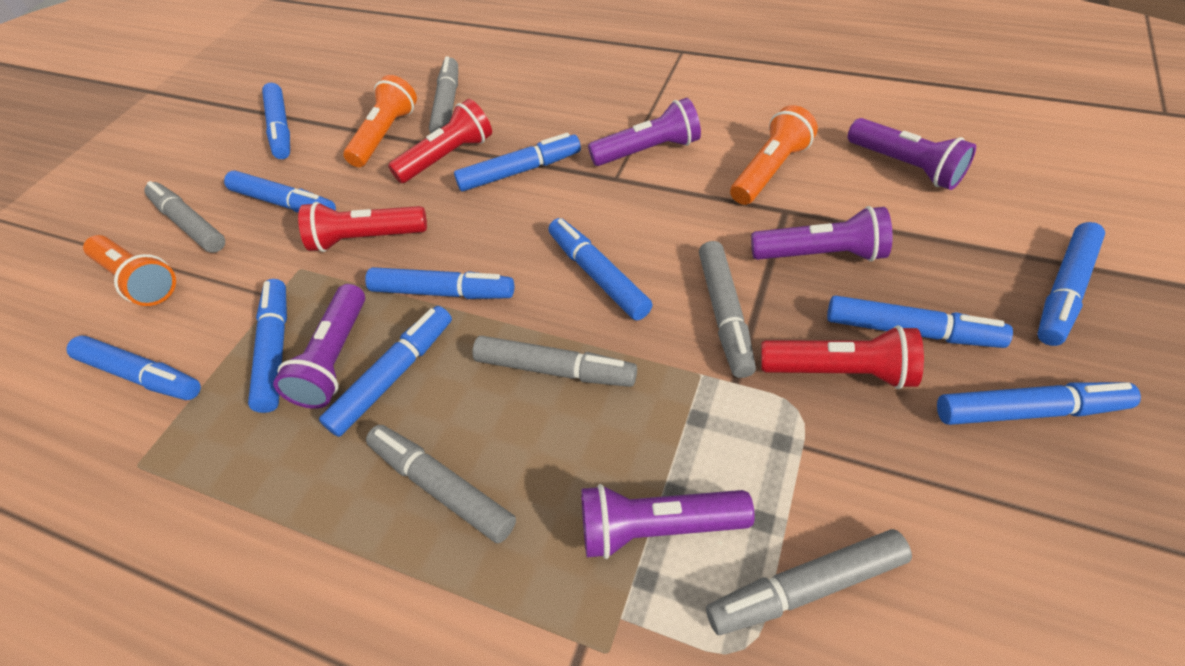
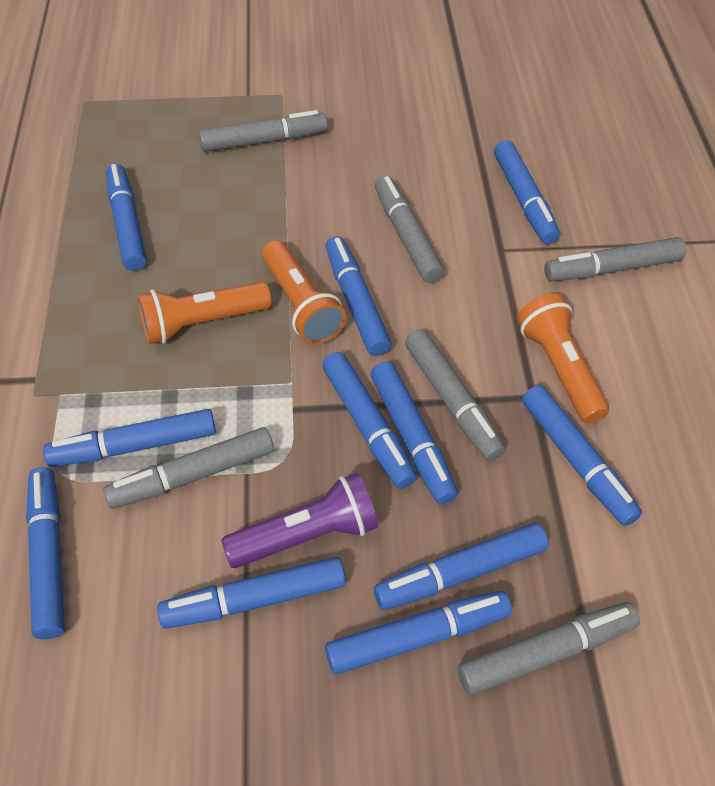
purple flashlight: [273,284,365,409] [581,484,755,559] [588,98,701,166] [751,206,893,262] [847,118,976,190] = 5 -> [221,473,378,568] = 1
red flashlight: [298,202,427,252] [388,99,492,183] [761,325,924,389] = 3 -> none = 0

